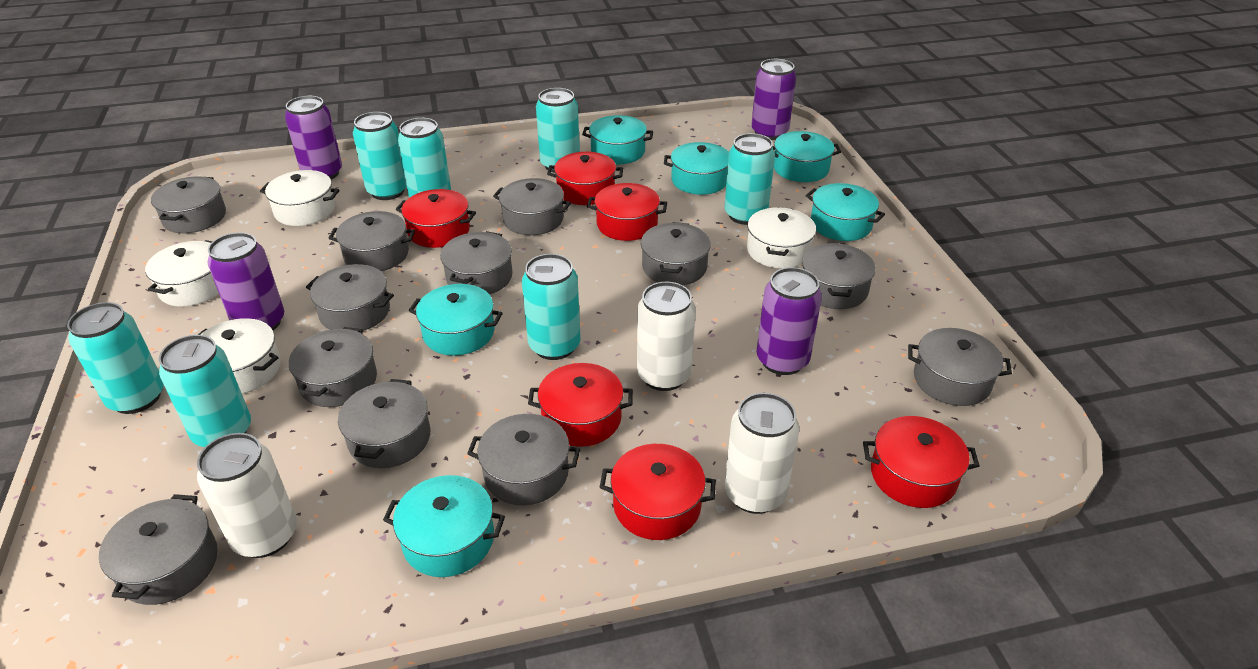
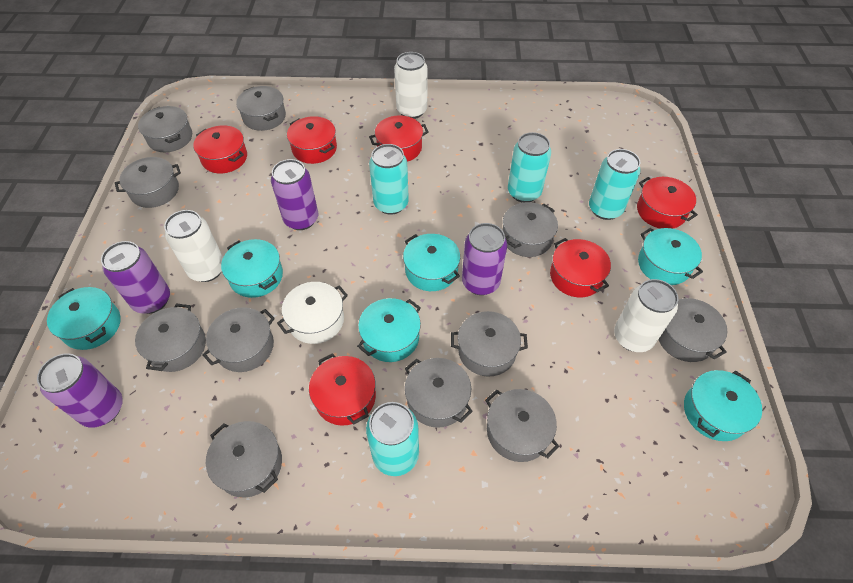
grey pot: [99,494,218,605] [151,176,226,233] [289,327,377,407] [306,264,394,331] [328,211,415,271] [338,379,430,468] [440,231,513,294] [467,414,580,505] [493,178,571,235] [641,222,711,285] [802,242,876,309] [908,328,1012,406] = 12 -> [115,157,181,208] [135,303,206,372] [138,106,192,152] [202,307,275,372] [206,421,282,498] [236,86,286,131] [405,358,473,428] [451,311,528,377] [485,389,559,462] [503,202,558,257] [658,298,728,362] = 11
turquoise can: [67,302,164,414] [159,335,251,447] [353,112,407,200] [398,118,451,197] [522,254,581,360] [536,88,580,173] [724,133,775,225] = 7 -> [366,402,419,476] [369,144,409,215] [508,132,551,203] [589,149,641,220] = 4
white pot: [145,240,219,307] [198,318,281,394] [260,170,339,226] [747,207,816,269] = 4 -> [277,282,348,344] = 1

